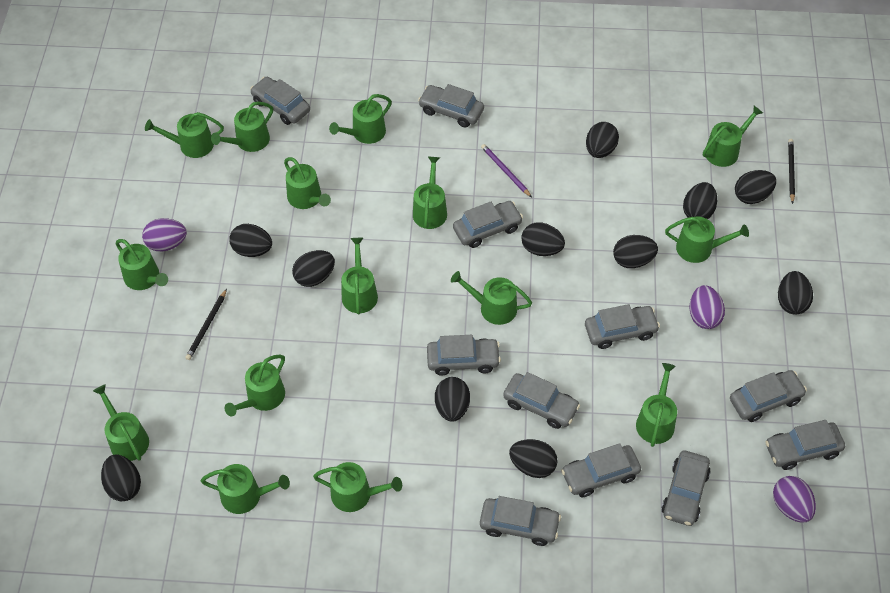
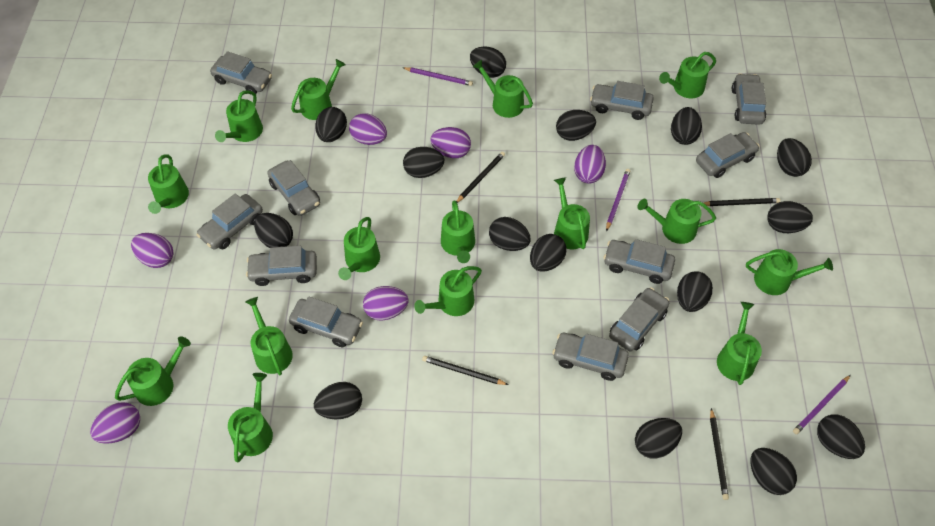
black egg: [101,455,141,501] [229,224,272,257] [292,250,335,287] [435,377,470,422] [509,439,558,478] [521,222,565,256] [586,122,619,158] [613,235,658,268] [683,182,717,219] [735,170,776,204] [778,271,813,314] = 11 -> [254,213,293,248] [314,382,362,419] [315,107,347,142] [403,147,444,178] [470,46,506,78] [489,217,531,251] [530,234,567,272] [556,110,596,141] [635,418,682,459] [671,107,702,145] [677,271,713,312] [750,448,797,495] [768,201,813,233] [777,138,812,177] [817,414,865,459] = 15
black pencil: [185,289,227,360] [788,139,795,204] = 2 -> [422,356,508,385] [456,152,505,203] [704,198,780,206] [710,408,729,500] = 4
purple egg: [142,218,187,251] [690,285,725,329] [773,476,816,523] = 3 -> [90,402,140,444] [131,233,173,268] [349,113,387,145] [363,286,408,321] [431,127,471,158] [574,145,606,184] = 6
purple pencil: [481,144,532,197] = 1 -> [403,67,473,86] [606,169,630,231] [793,375,851,434] = 3

